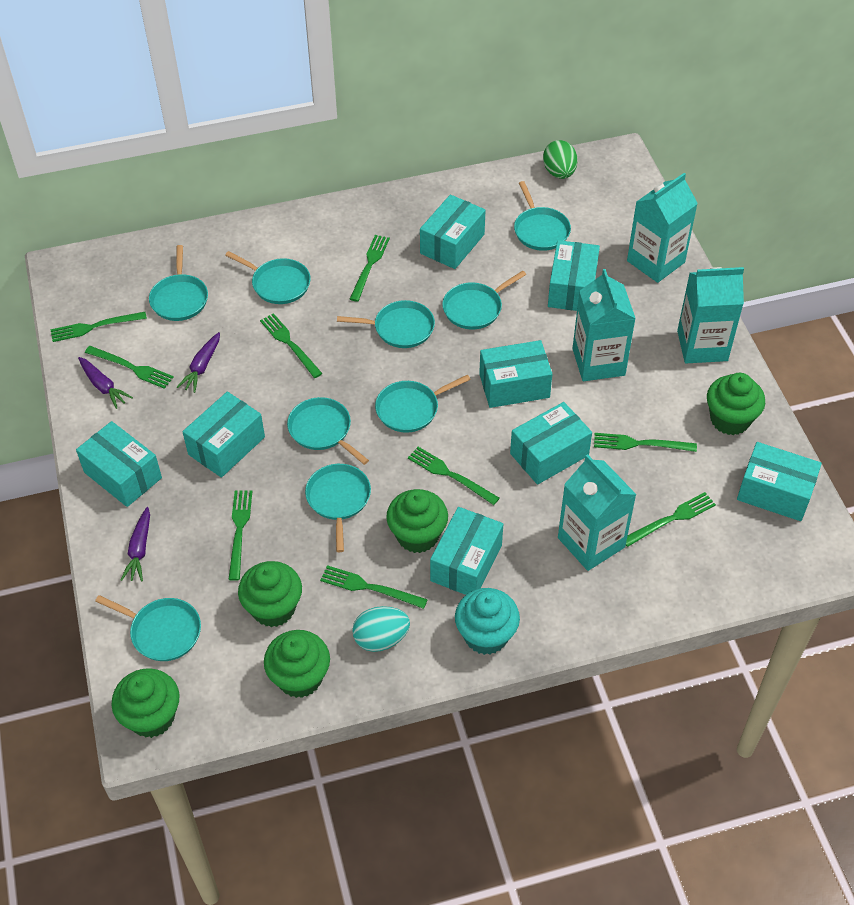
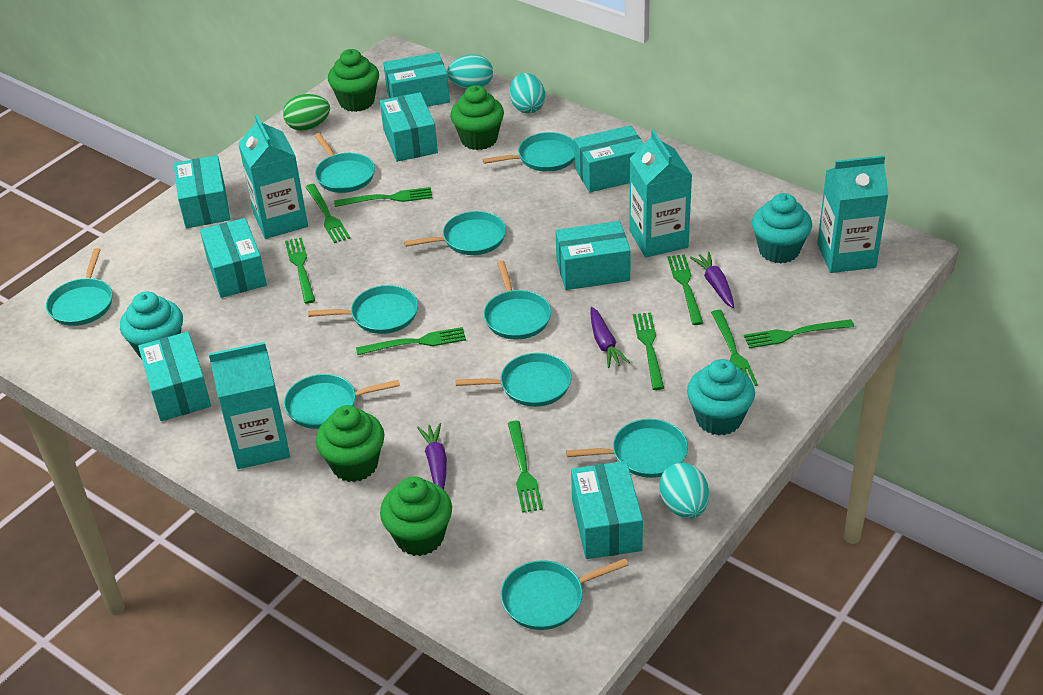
green cupcake: [111,668,180,738] [238,561,302,627] [264,630,330,698] [386,489,448,553] [707,373,765,435] = 5 -> [316,405,384,482] [328,49,379,112] [380,476,452,556] [450,85,504,150] = 4
turquoise cupcake: [455,588,520,655] = 1 -> [120,291,183,359] [687,359,755,436] [752,193,812,264] = 3
turquoise egg: [352,606,410,652] = 1 -> [447,55,493,89] [510,73,545,114] [659,463,709,518] = 3
turquoise pan: [95,595,201,661] [149,245,208,321] [225,251,311,304] [287,397,369,465] [305,464,371,552] [337,300,435,348] [375,375,471,433] [442,271,526,329] [514,181,571,251] = 9 -> [46,248,113,326] [284,374,400,429] [308,285,418,334] [314,133,375,193] [404,211,506,255] [455,353,572,407] [482,132,574,172] [484,261,551,339] [501,559,628,630] [566,419,688,478] = 10

